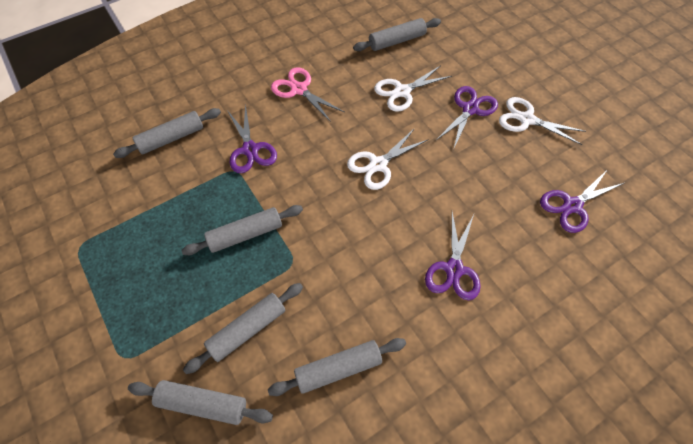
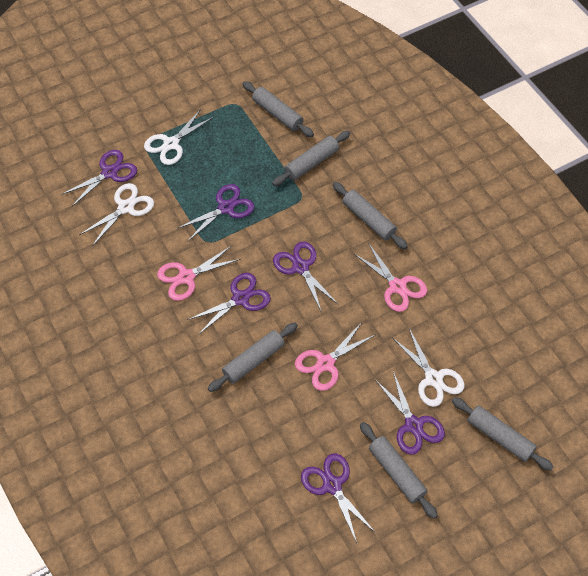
pink scissors: [271,67,344,122] = 1 -> [157,246,241,301] [295,322,375,391] [354,243,427,312] = 3
purple scissors: [227,104,277,173] [425,212,480,300] [436,86,498,148] [540,169,624,233] = 4 -> [61,150,137,206] [176,184,255,242] [187,273,271,335] [273,242,339,313] [301,453,376,543] [376,371,445,454] = 6

